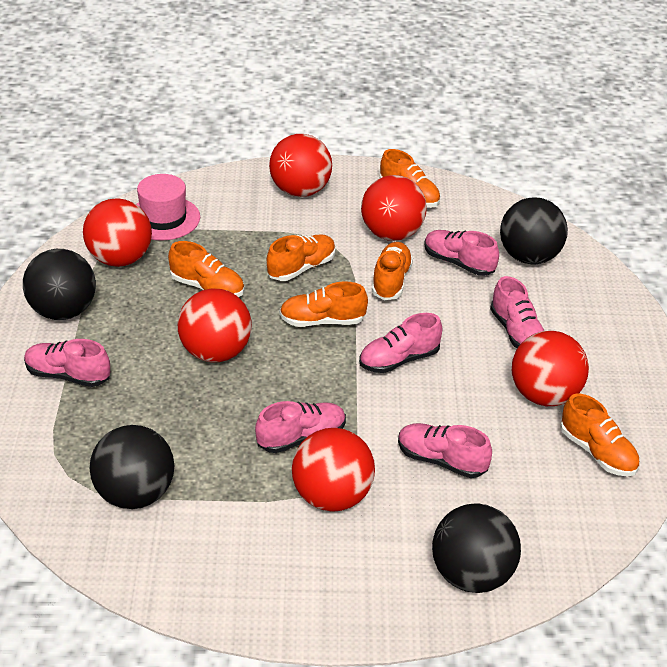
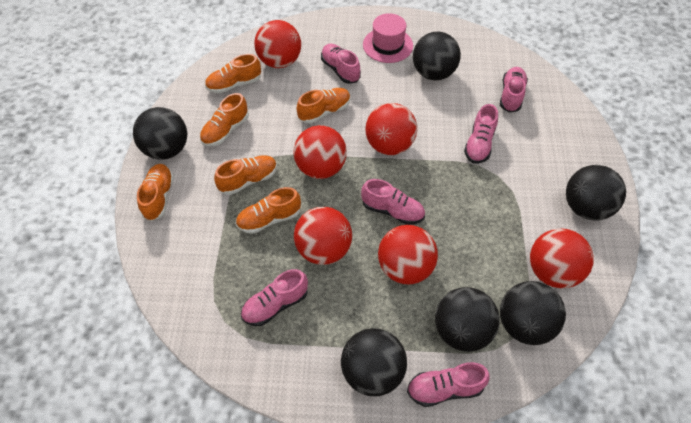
black ball: [23,249,96,320] [90,425,174,509] [432,504,521,593] [500,197,568,264] = 4 -> [133,107,187,159] [341,328,407,396] [413,31,461,80] [435,287,500,352] [500,281,566,345] [566,165,626,220] = 6

